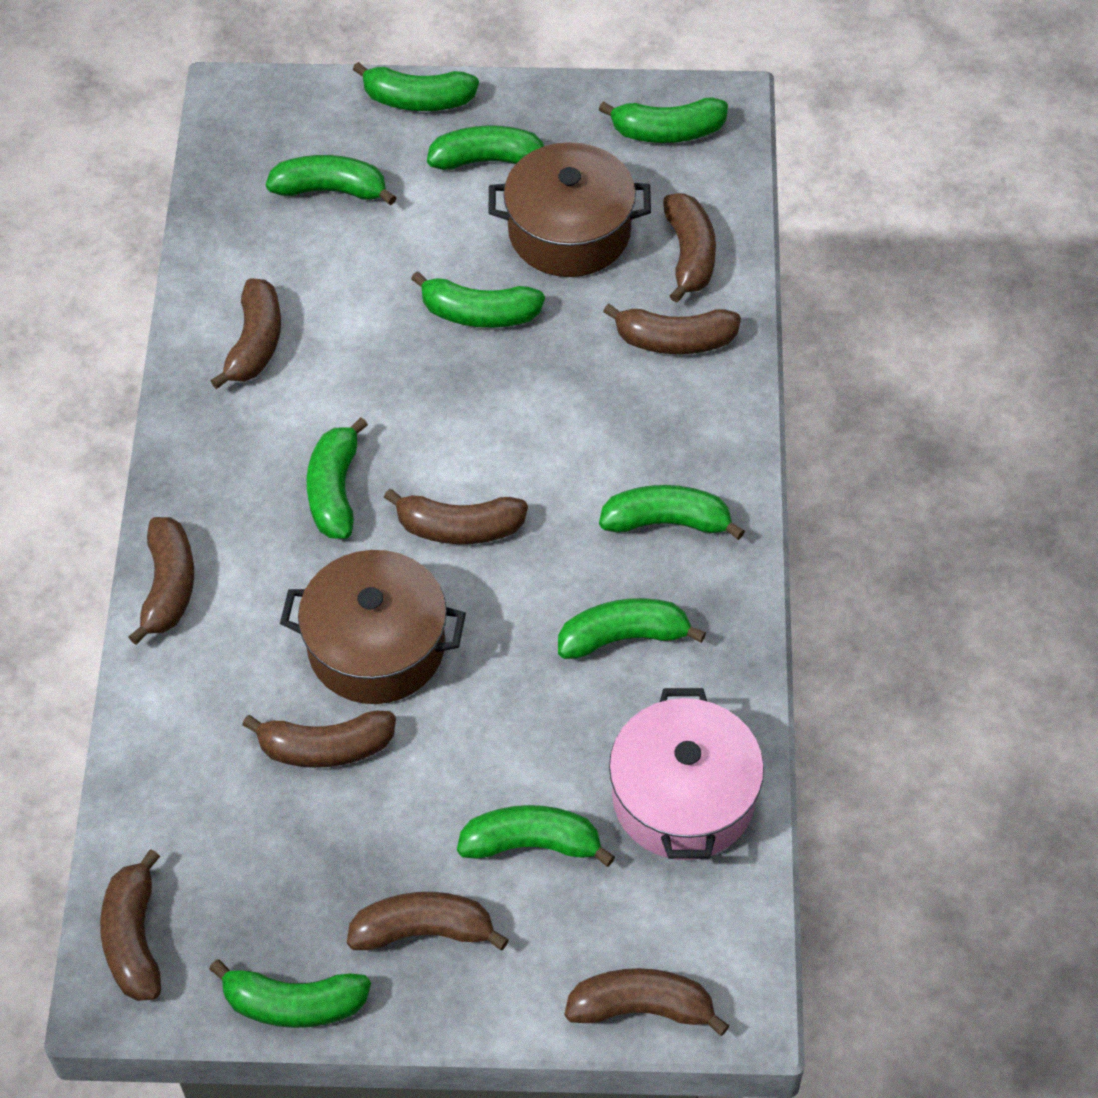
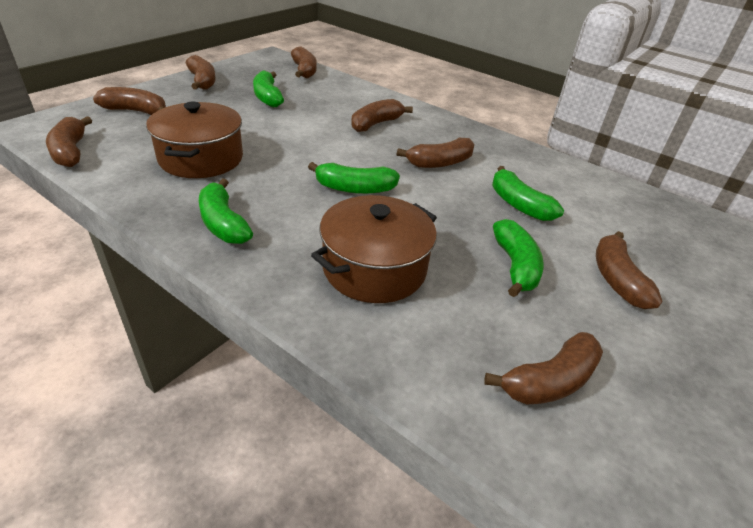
brown banana: [100,849,161,1001] [128,517,194,645] [210,278,281,389] [242,711,396,768] [347,892,509,950] [384,489,528,544] [565,968,730,1036] [603,304,741,354] [663,193,716,303] = 9 -> [46,116,92,167] [93,87,166,115] [186,55,216,90] [291,46,316,78] [351,99,413,132] [397,138,474,168] [484,332,603,404] [596,231,662,309] = 8
green banana: [209,959,371,1028] [266,155,397,205] [307,417,368,539] [353,62,479,111] [411,271,545,328] [427,126,544,170] [457,805,615,867] [558,598,706,659] [599,97,728,143] [599,485,745,540] = 10 -> [199,178,253,244] [253,70,284,108] [308,162,400,194] [492,166,564,221] [493,219,544,297] = 5
pink pot: [609,688,764,860] = 1 -> none = 0

